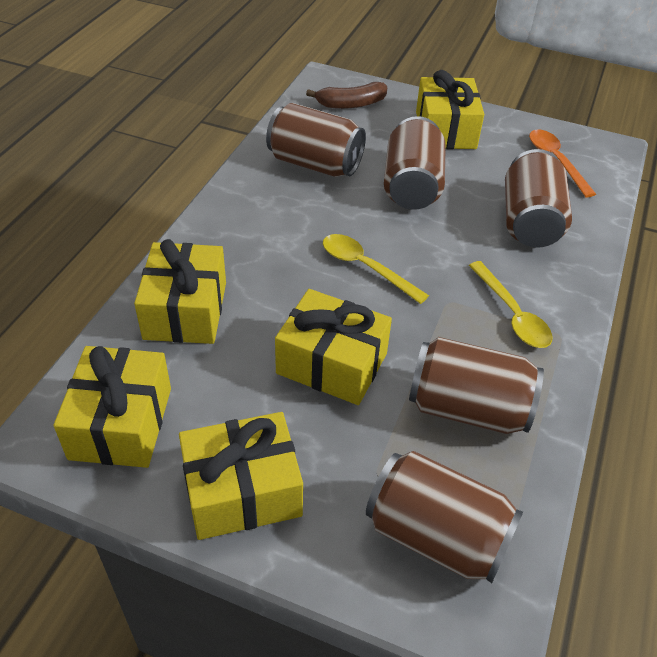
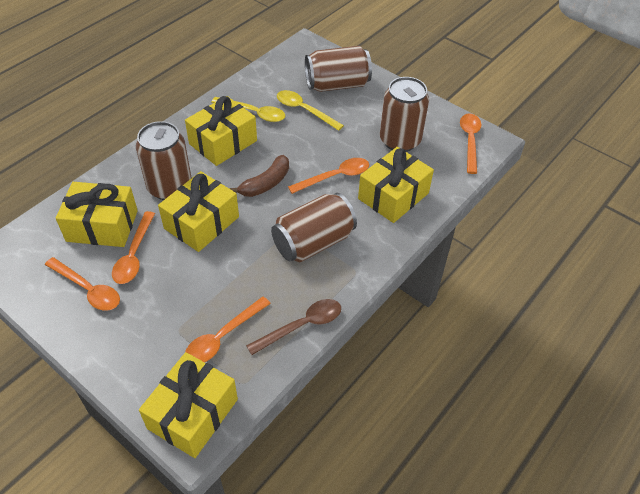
brown can: [266,103,366,177] [366,451,523,583] [384,116,446,210] [409,337,544,434] [505,149,572,248] = 5 -> [136,121,192,200] [271,193,357,262] [305,46,372,92] [380,77,429,152] = 4
brown spoon: none = 0 -> [246,299,341,355] = 1
orange spoon: [529,129,596,197] = 1 -> [45,257,120,311] [112,211,155,284] [185,297,271,362] [288,158,369,194] [460,114,481,174] = 5

